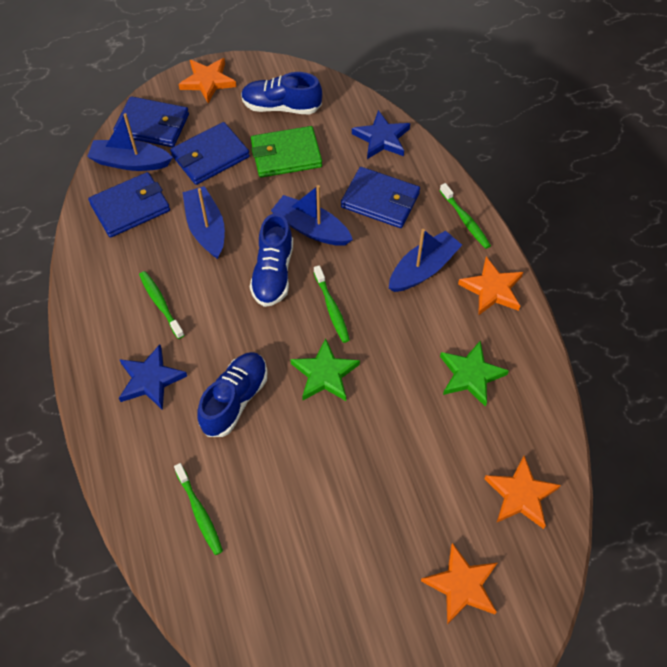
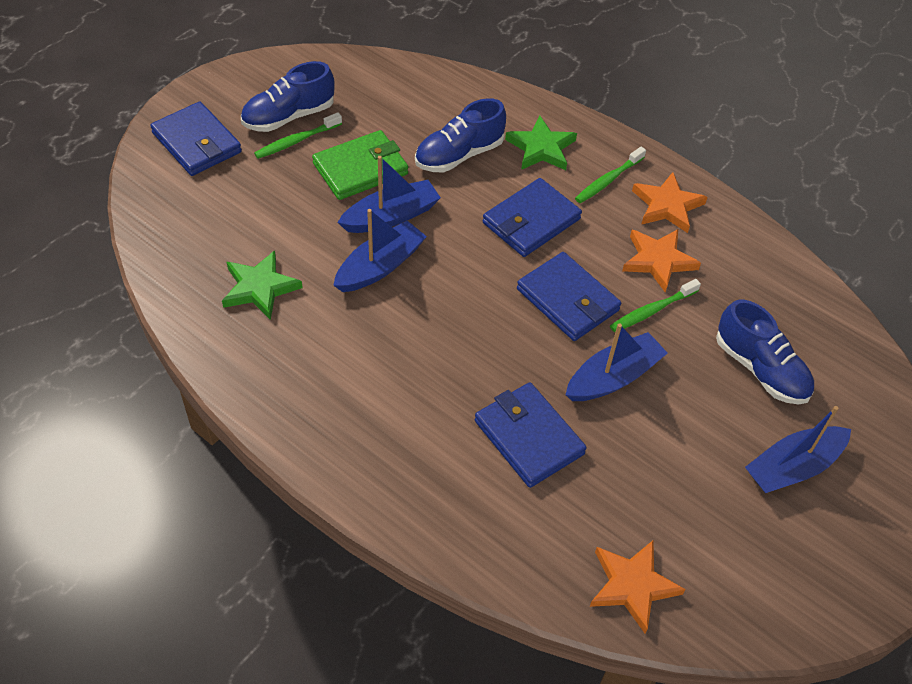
blue star: [119,344,187,410] [352,110,410,159] = 2 -> none = 0
green toothbrush: [139,271,185,339] [174,463,223,555] [314,265,350,343] [440,183,491,249] = 4 -> [254,112,342,159] [575,147,646,203] [610,279,701,332] = 3
orange star: [179,58,236,103] [421,543,497,625] [458,257,523,316] [484,456,561,529] = 4 -> [590,541,686,634] [622,229,701,292] [632,172,708,233] = 3

